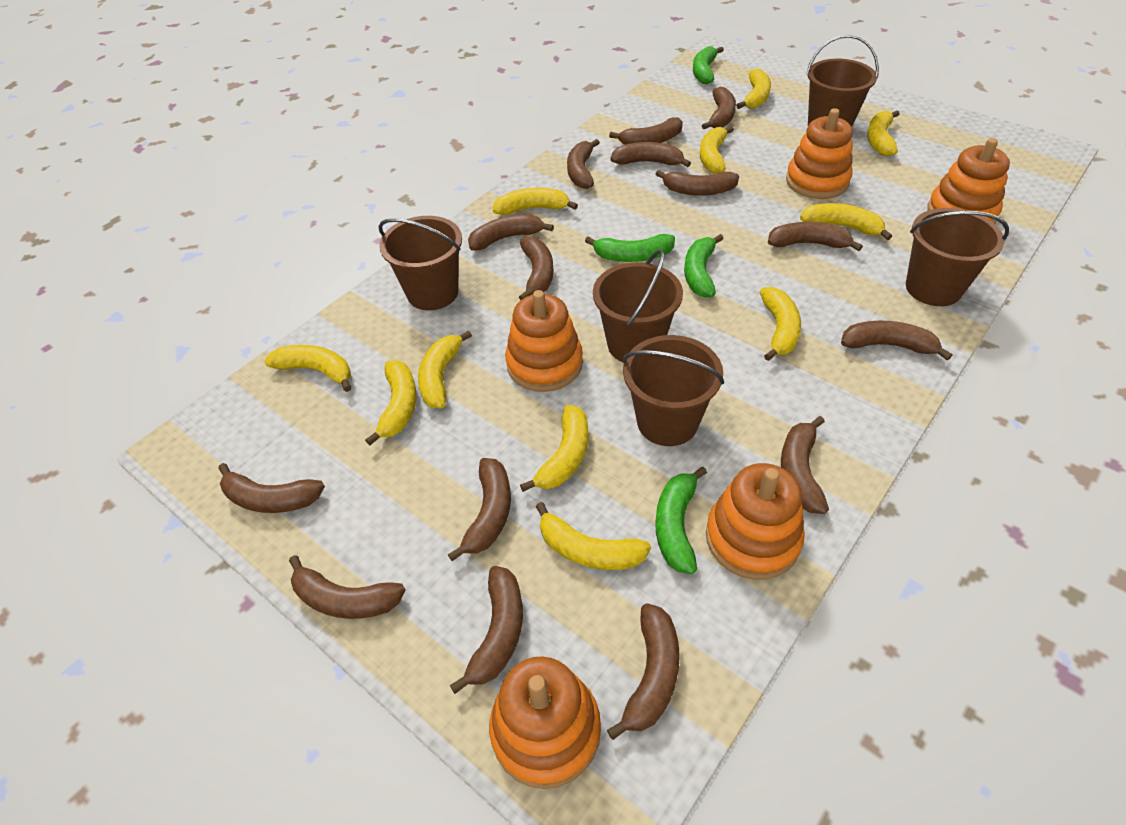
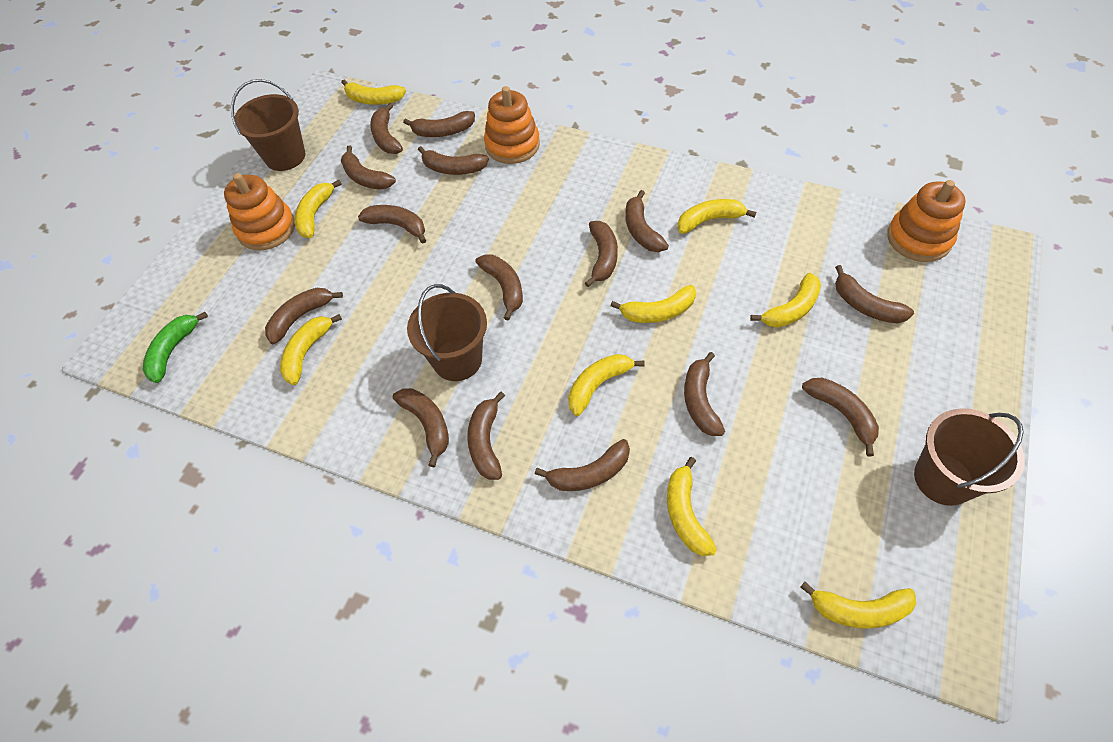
brown bucket: [378,216,462,310] [593,249,683,362] [623,335,724,446] [806,35,879,127] [906,208,1009,306] = 5 -> [231,79,305,171] [407,284,487,381] [914,408,1025,506] = 3
green banana: [585,234,675,262] [655,467,707,574] [684,234,724,298] [693,46,724,84] = 4 -> [143,312,208,383] = 1
orange stacking toy: [489,656,601,789] [505,290,583,392] [706,463,805,580] [786,108,853,199] [928,138,1010,224] = 5 -> [224,173,295,250] [484,86,540,164] [887,180,966,262] = 3
yellow banana: [264,345,351,392] [365,360,417,445] [418,330,472,408] [493,188,578,215] [520,405,588,492] [536,502,651,570] [700,126,734,174] [736,68,771,109] [760,287,801,361] [800,203,892,240] [867,110,899,157] = 11 -> [280,314,342,385] [295,180,342,238] [341,80,406,105] [568,354,645,416] [611,285,696,323] [667,457,717,556] [677,199,756,234] [750,273,821,327] [800,582,916,629] = 9

